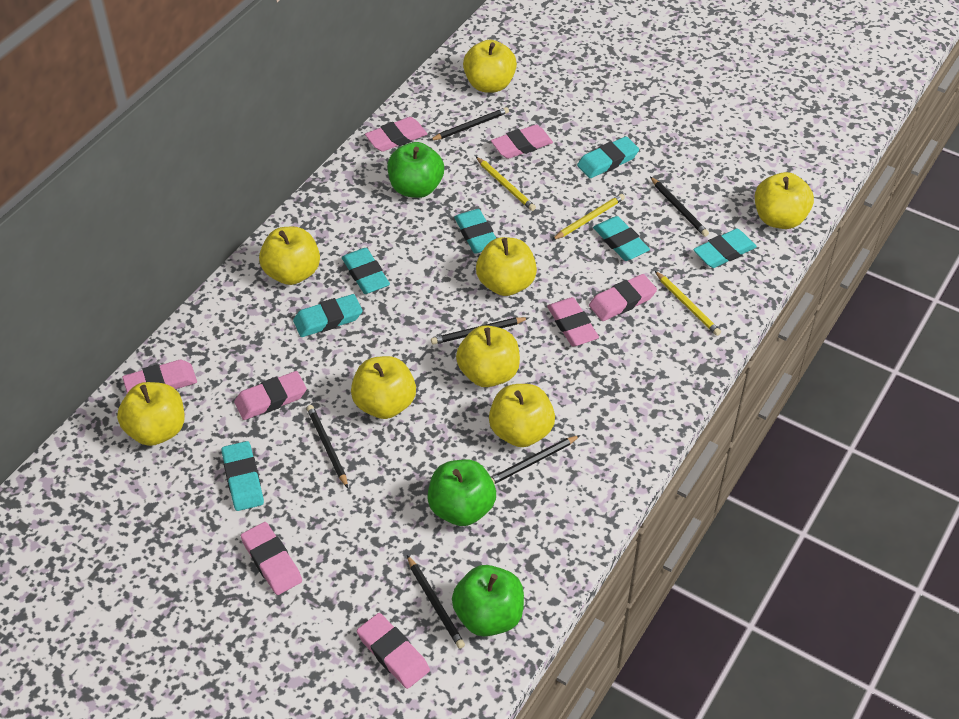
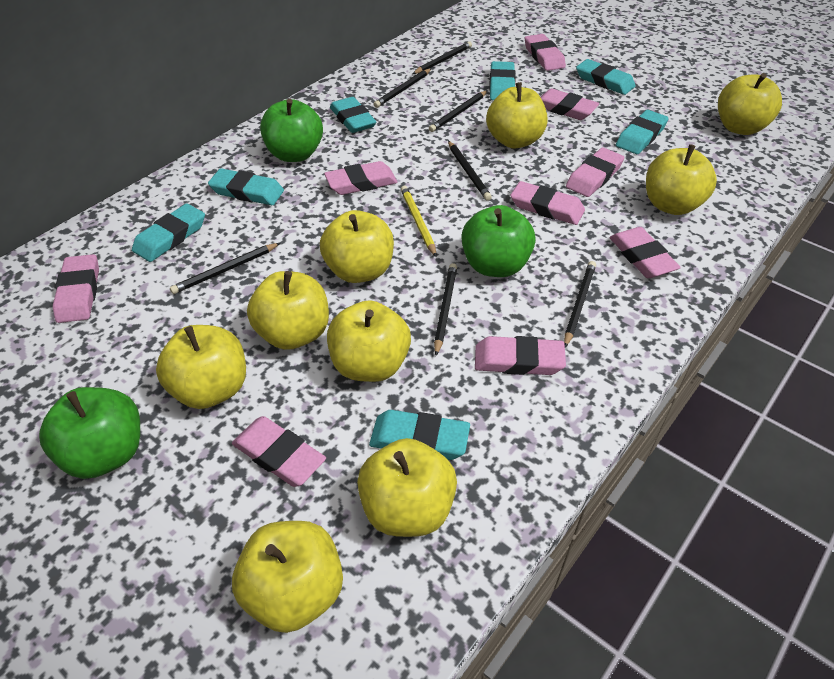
black pencil: [307,405,348,488] [407,555,465,649] [429,107,509,141] [431,317,528,345] [491,435,580,484] [650,177,709,237] = 6 -> [170,243,280,294] [374,68,432,108] [413,41,472,74] [429,90,488,132] [434,263,457,356] [448,141,492,201] [564,261,596,348] = 7
pink eraser: [122,360,197,393] [234,371,307,420] [241,522,302,595] [357,613,430,689] [365,117,427,152] [491,125,553,159] [547,297,599,346] [589,274,657,321] = 8 -> [53,254,99,323] [232,416,326,487] [324,161,398,195] [475,336,566,375] [511,181,585,225] [525,34,566,71] [541,89,599,120] [566,148,624,197] [610,227,681,278] = 9
yellow apple: [117,382,185,446] [259,227,320,285] [351,356,416,419] [456,325,520,387] [463,40,517,93] [476,237,537,296] [489,384,555,447] [755,172,814,229] = 8 -> [156,325,246,409] [232,521,343,633] [247,271,329,350] [320,210,394,283] [327,300,411,382] [357,438,457,537] [486,82,548,148] [646,144,717,215] [718,73,782,135] = 9
yellow pencil: [476,157,536,211] [552,194,625,240] [655,271,721,336] = 3 -> [401,186,436,257] = 1

